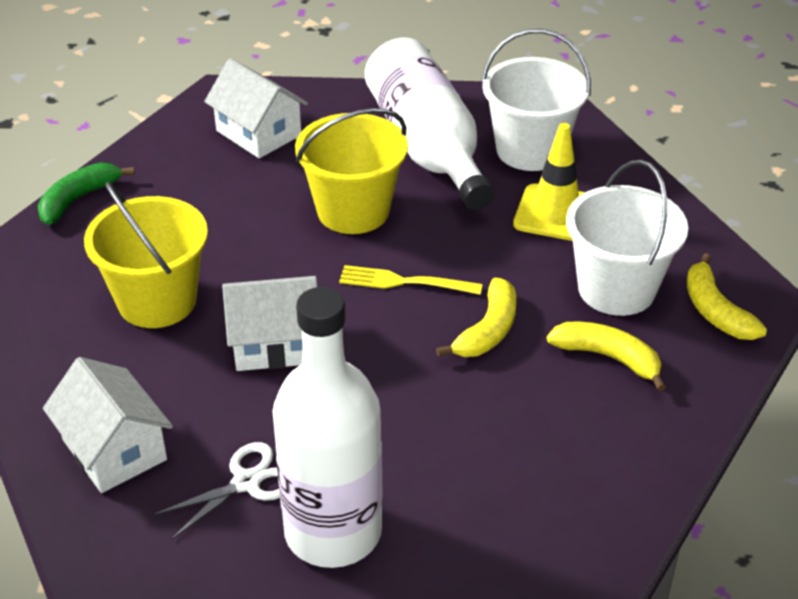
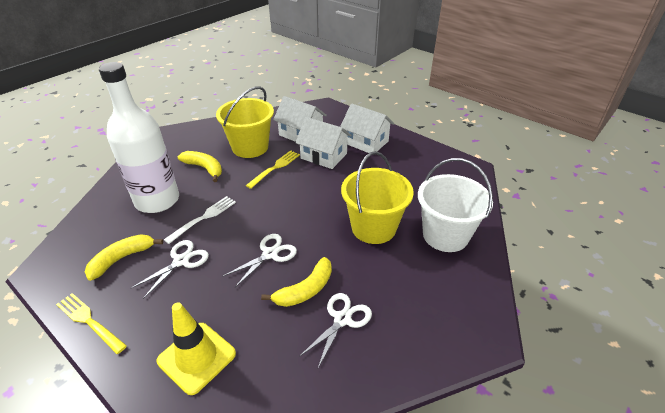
green banana: [37,162,135,225] = 1 -> none = 0
white bottle: [272,287,383,568] [365,38,495,210] = 2 -> [99,62,179,213] = 1
white bucket: [481,29,591,171] [566,160,688,316] = 2 -> [418,158,493,252] = 1
white fork: none = 0 -> [164,196,236,244] = 1
white scissors: [153,442,280,539] = 1 -> [131,240,209,299] [223,234,297,287] [299,293,372,368] = 3
yellow fork: [339,265,483,295] = 1 -> [56,293,127,354] [246,150,300,189] = 2

